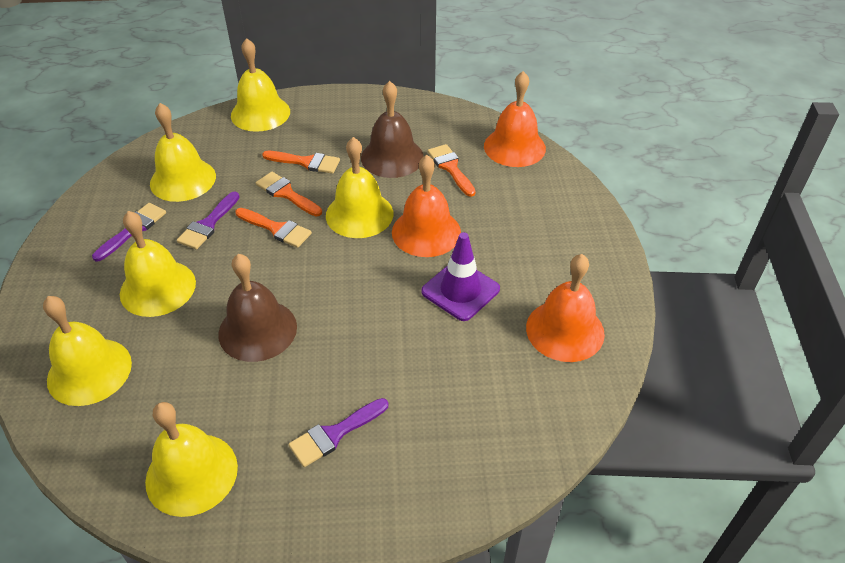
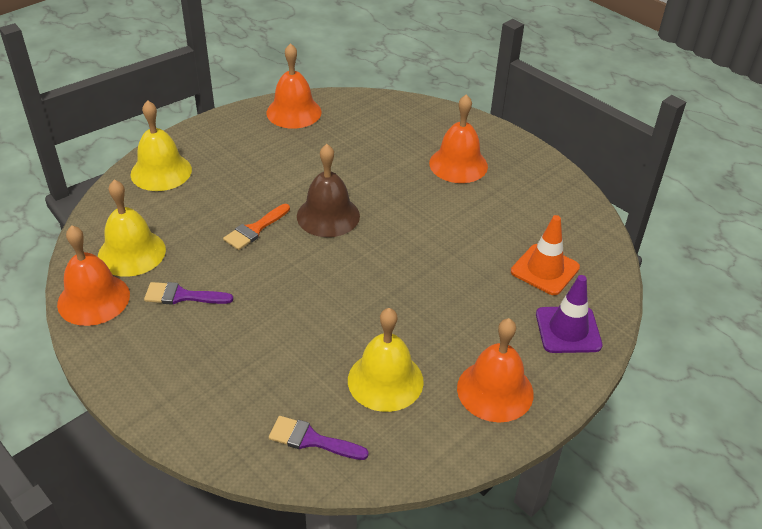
brown bell: [218,254,297,362] [361,81,424,178] = 2 -> [297,144,360,237] = 1
orange bell: [392,155,461,257] [484,71,546,167] [526,254,605,362] = 3 -> [57,226,130,326] [266,43,322,129] [429,94,488,183] [457,318,534,422] = 4
orange brush: [235,208,312,248] [256,172,322,216] [262,151,340,174] [427,144,476,197] = 4 -> [223,204,290,250] = 1
orange traffic cone: none = 0 -> [511,215,580,295] = 1
purple brush: [92,203,166,262] [177,192,239,250] [289,398,388,467] = 3 -> [144,282,233,305] [269,416,369,460] = 2
yellow bell: [43,296,132,406] [120,211,196,317] [145,402,238,517] [150,103,216,202] [231,38,290,132] [326,137,393,238] = 6 -> [98,180,166,277] [130,100,192,191] [348,308,424,412] = 3

